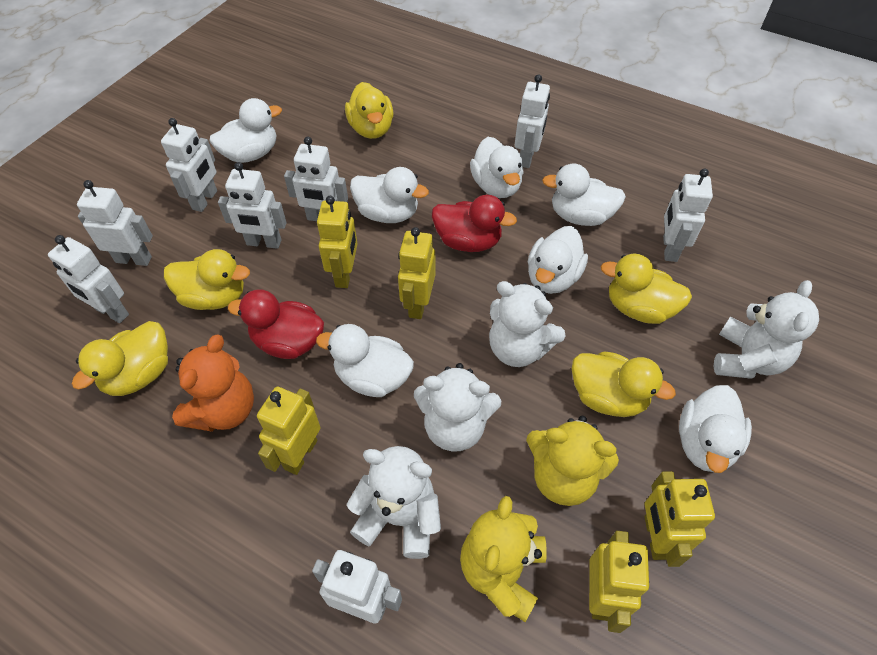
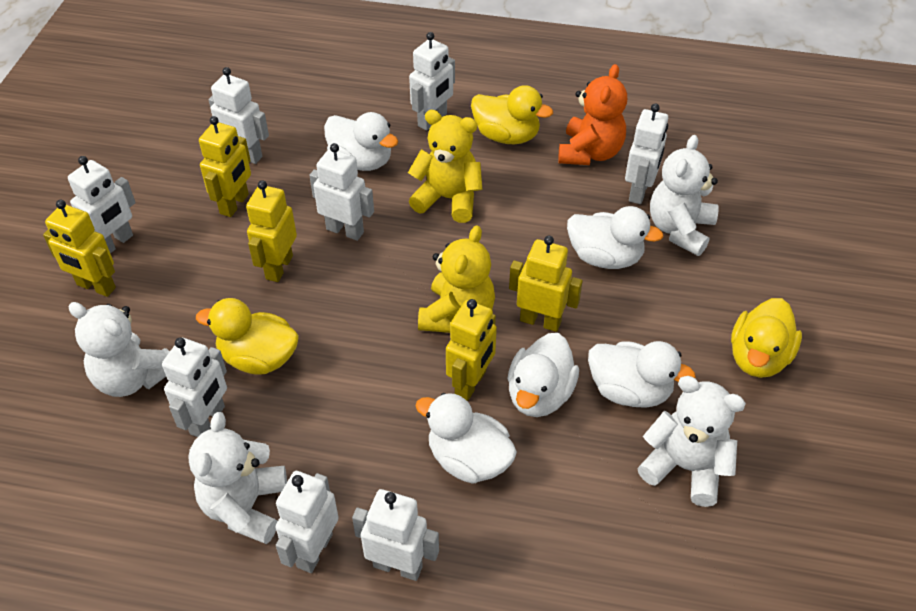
red duck: [228,289,324,359] [432,195,517,252] = 2 -> none = 0
white duck: [210,98,282,163] [316,324,414,397] [350,167,429,223] [470,137,524,198] [528,226,588,294] [542,164,626,226] [679,385,752,473] = 7 -> [324,112,398,171] [415,393,517,484] [508,333,579,417] [567,206,664,269] [588,341,696,408] = 5
yellow duck: [72,321,168,396] [164,249,250,310] [345,82,393,139] [572,351,676,417] [600,253,692,324] = 5 -> [196,298,299,375] [471,85,553,144] [731,298,802,378] = 3

